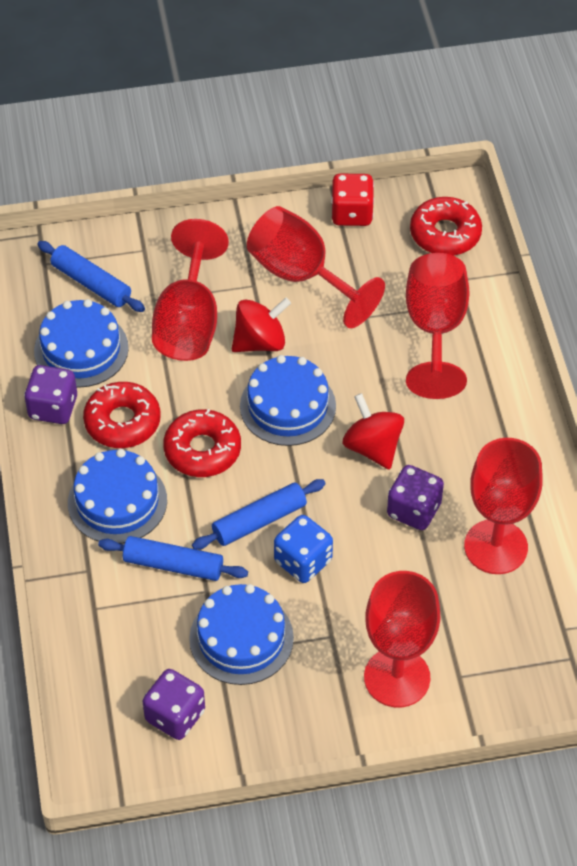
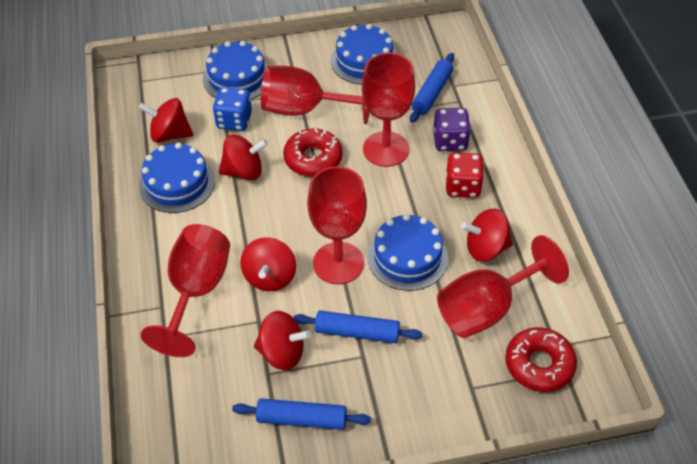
purple dice: [24,365,77,424] [143,669,205,740] [387,465,444,530] = 3 -> [433,108,471,151] = 1
red donut: [83,382,161,448] [163,409,241,477] [410,197,482,256] = 3 -> [283,129,343,177] [505,327,577,392] = 2
red spinning top: [232,298,291,352] [343,393,404,470] = 2 -> [138,98,193,143] [219,134,268,180] [240,237,296,291] [254,311,311,370] [461,209,513,261] = 5

